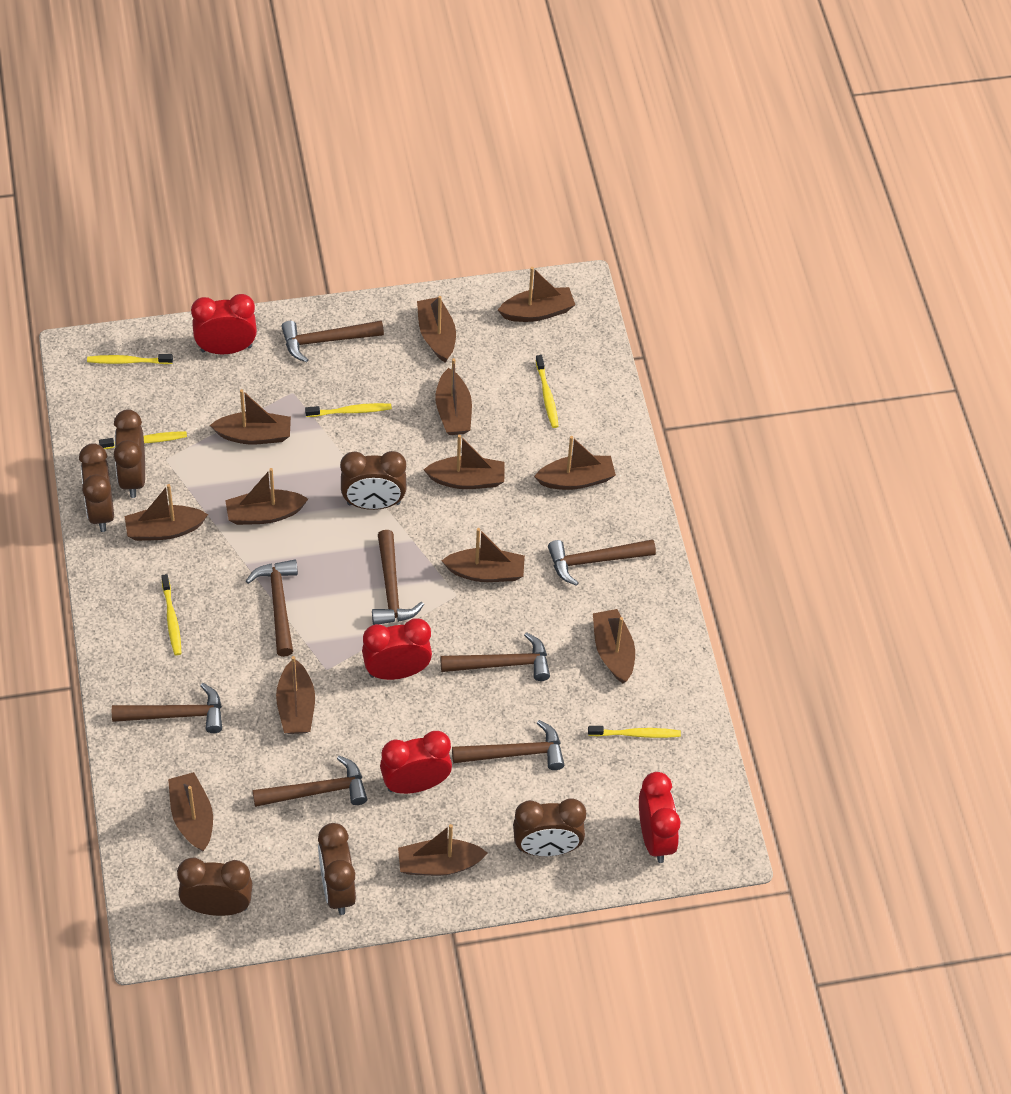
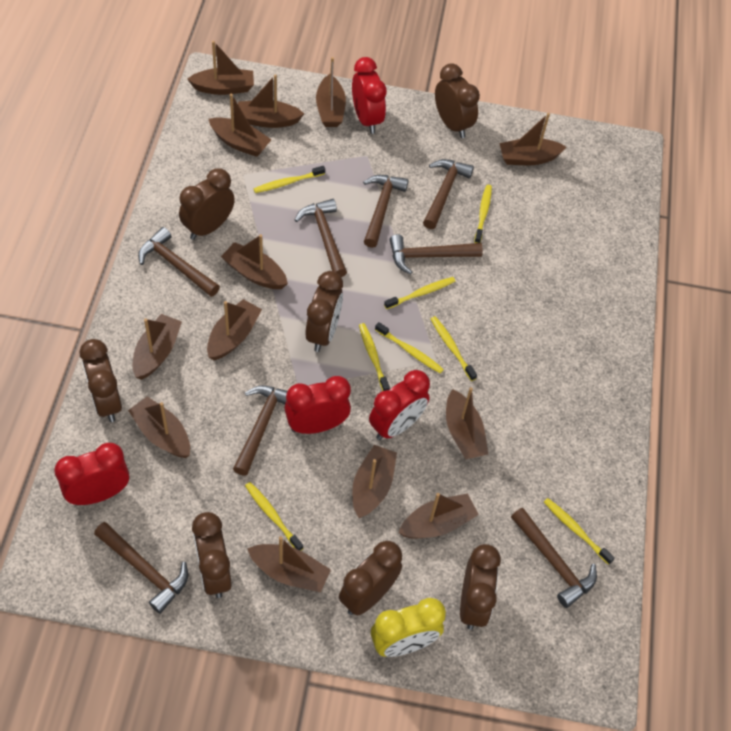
brown clock: [79,443,114,532] [114,409,145,498] [177,858,253,916] [318,823,356,915] [340,451,406,510] [513,798,586,856] = 6 -> [80,339,122,422] [179,168,235,240] [192,512,232,598] [305,271,343,352] [339,541,402,615] [435,63,480,138] [460,544,501,630] = 7
yellow clock: none = 0 -> [371,598,446,657] = 1
yellow toothbrush: [87,354,173,364] [99,431,187,449] [161,574,182,655] [305,403,392,417] [536,355,559,428] [588,726,681,738] = 6 -> [245,482,303,551] [253,166,325,193] [359,323,390,391] [375,322,444,374] [384,277,455,309] [431,316,477,381] [474,185,492,243] [544,498,615,565] = 8

